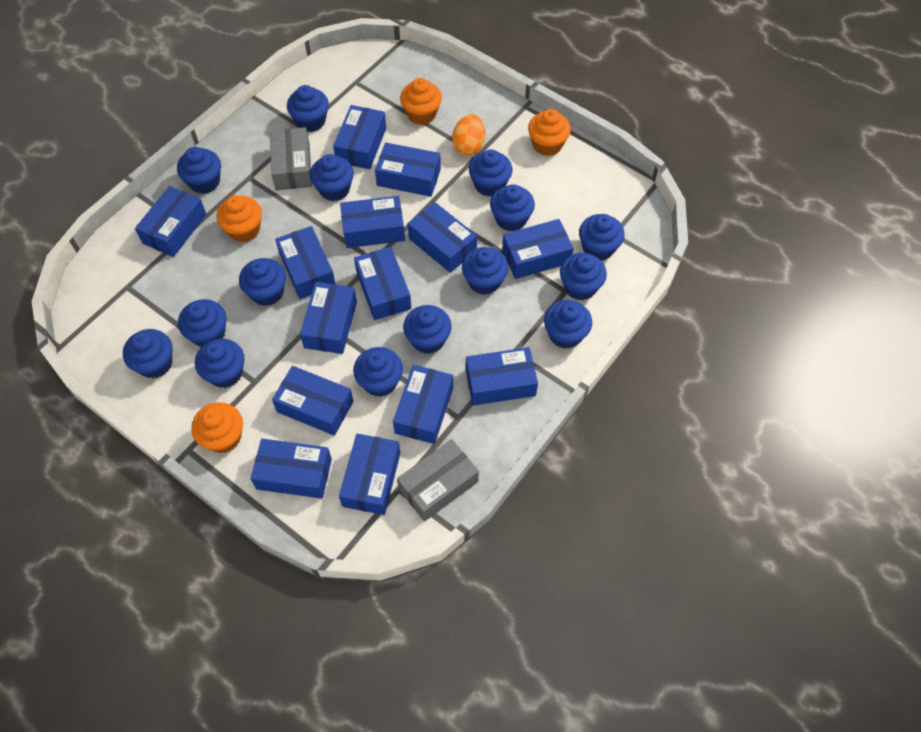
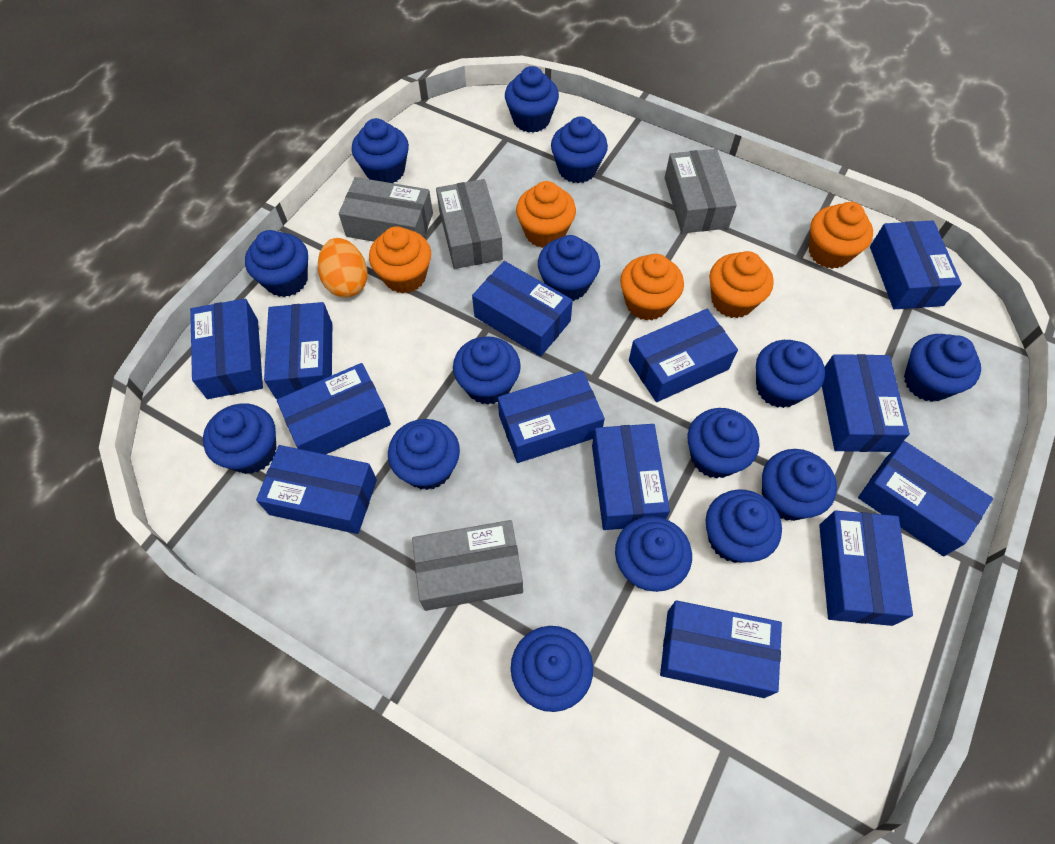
blue box: [135,186,207,257] [251,439,332,499] [272,366,353,436] [275,226,336,299] [300,282,357,354] [333,105,386,169] [339,434,400,515] [340,196,405,248] [354,247,411,320] [375,142,441,197] [393,365,453,444] [408,202,477,273] [466,347,538,406] [502,219,574,279] = 14 -> [190,299,263,399] [256,445,377,534] [264,302,332,399] [277,363,391,454] [472,261,573,357] [498,371,605,463] [592,424,670,530] [629,309,738,402] [660,600,782,698] [819,510,913,626] [822,354,910,452] [858,441,993,556] [870,220,962,309] = 13
grey box: [270,127,312,190] [397,439,479,521] = 2 -> [339,177,433,242] [412,520,523,611] [436,179,503,269] [665,149,737,233] = 4
orange cupcake: [191,402,243,453] [216,195,262,242] [400,78,442,125] [528,109,571,156] = 4 -> [369,226,431,294] [516,181,576,248] [620,254,684,321] [709,251,774,318] [809,202,873,269] = 5

